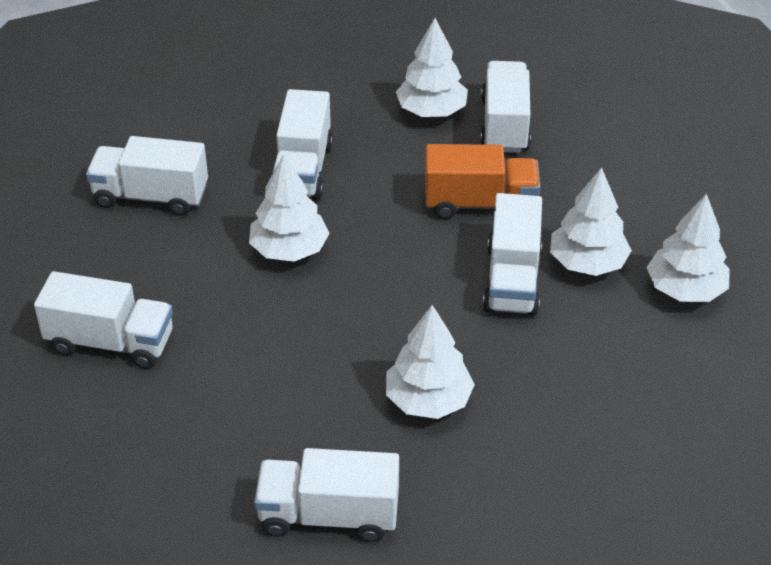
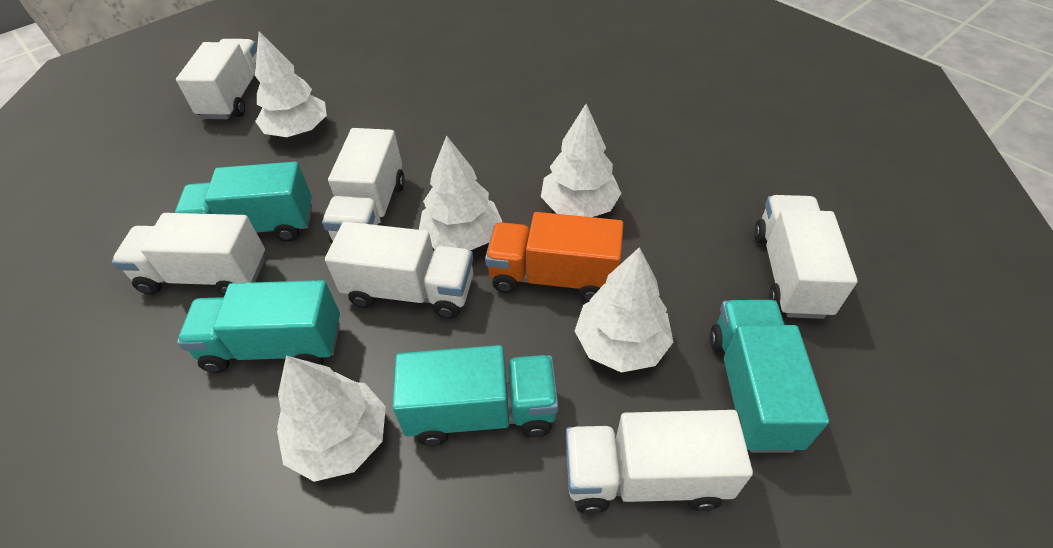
turquoise truck: none = 0 -> [175,162,312,242] [177,280,340,373] [392,345,558,446] [710,300,829,453] = 4

